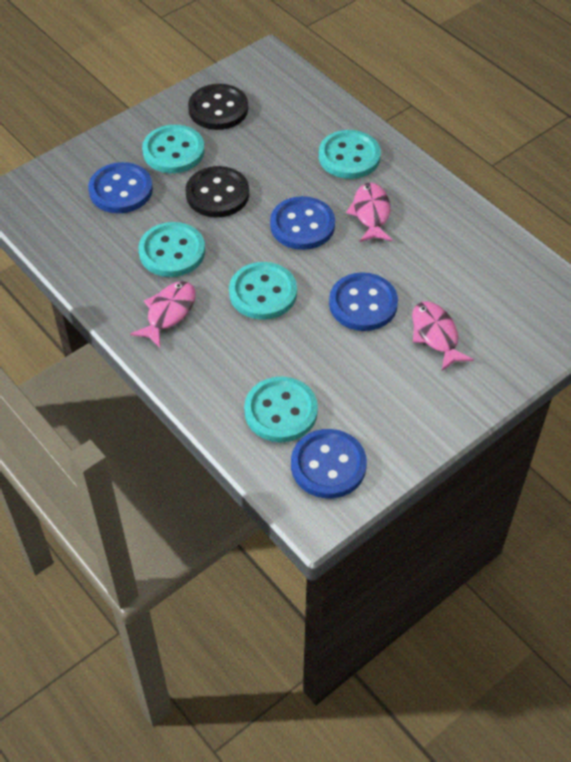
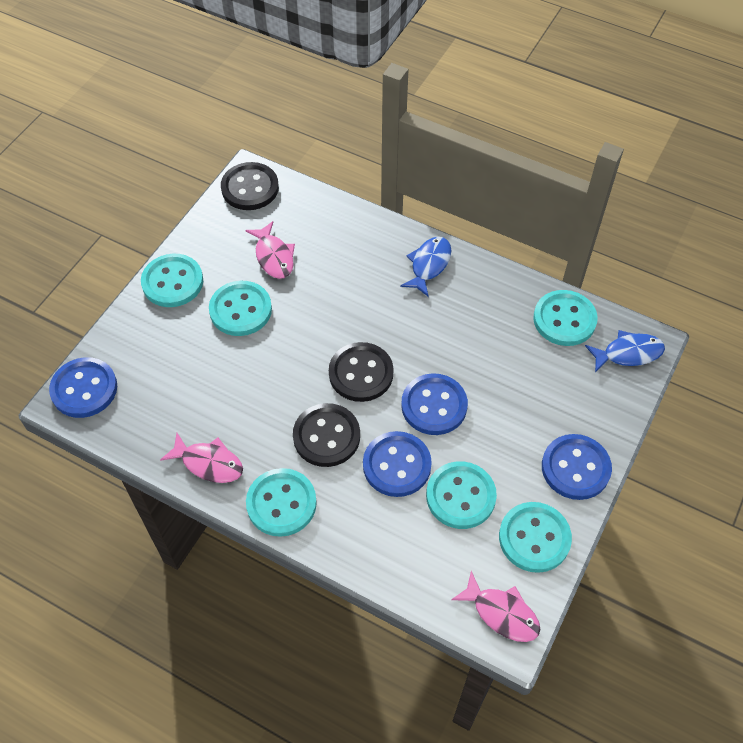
black button: [186,166,249,217] [188,84,248,130] = 2 -> [221,162,279,210] [293,403,360,467] [329,342,394,402] = 3
blue fish: none = 0 -> [400,237,451,297] [585,330,665,372] = 2
turquoise button: [138,222,205,277] [142,125,204,173] [229,262,297,320] [244,376,318,442] [319,130,381,179] = 5 -> [141,254,203,307] [209,281,272,336] [246,468,317,537] [426,461,497,529] [499,502,572,573] [533,290,598,346] = 6

